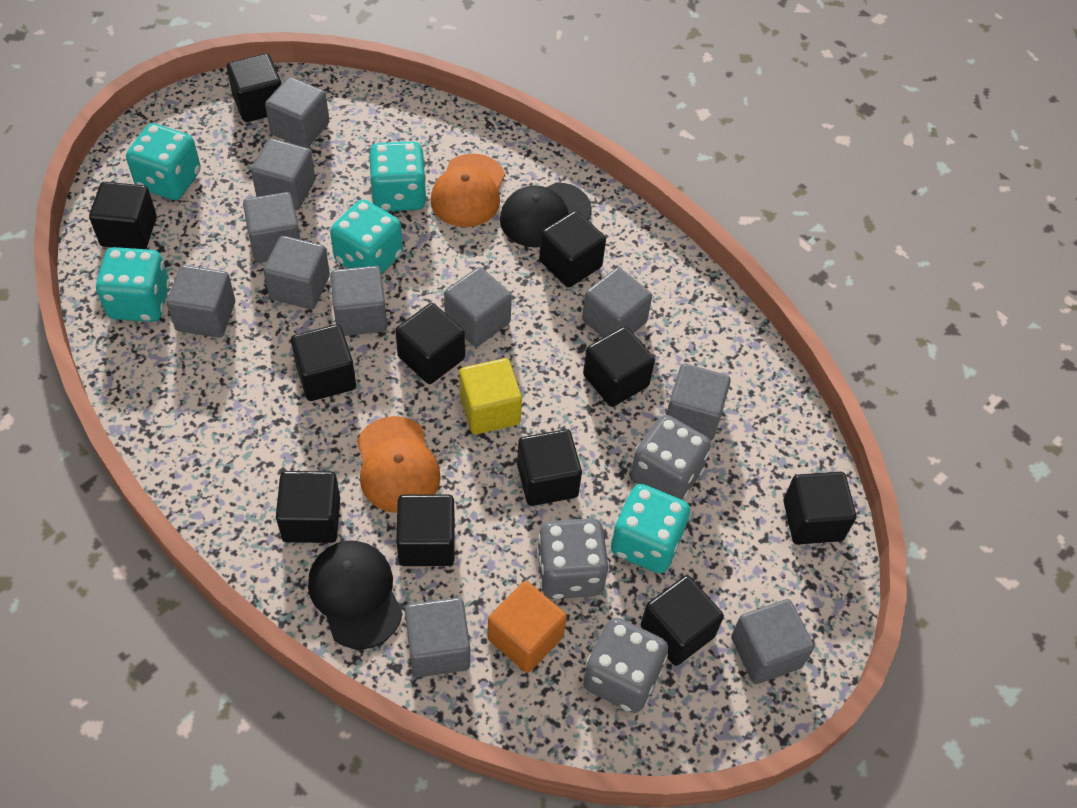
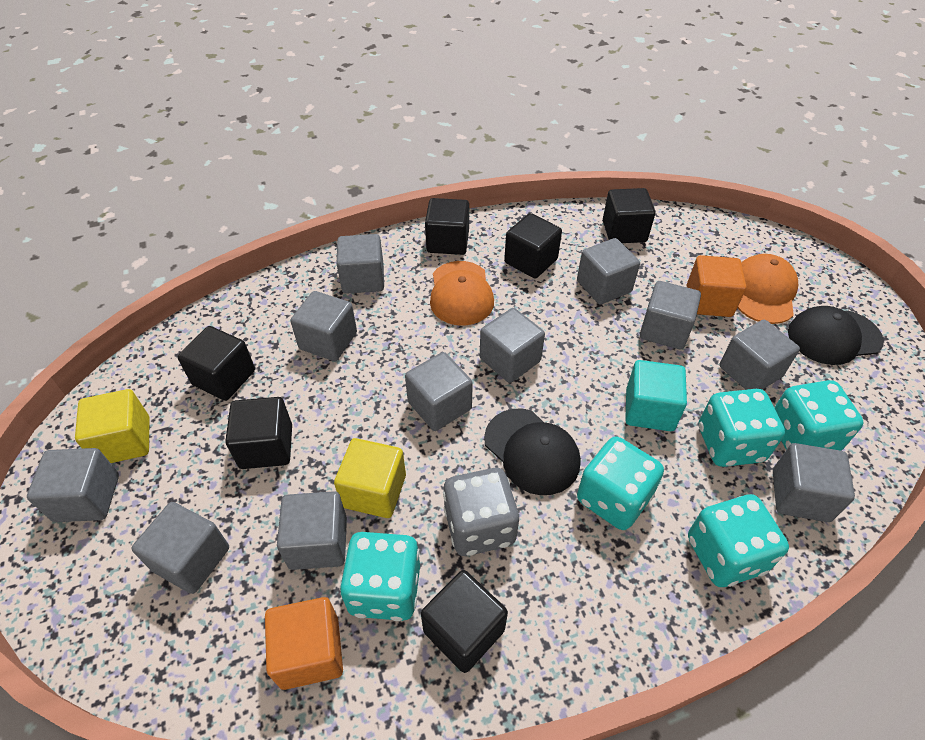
black cube: [89,182,157,249] [227,53,282,122] [276,471,340,543] [291,324,356,401] [395,303,465,384] [396,494,455,566] [517,429,582,506] [539,211,606,288] [583,326,655,407] [641,575,724,666] [783,472,856,545] = 11 -> [177,326,255,401] [225,397,292,469] [421,570,508,673] [425,198,469,255] [504,213,562,279] [603,188,655,243] = 6
grey dice: [537,518,609,599] [583,617,668,713] [631,415,711,500] = 3 -> [443,468,519,556] = 1
orange cube: [487,581,567,673] = 1 -> [265,597,343,690] [687,255,746,317] = 2
turquoise cube: none = 0 -> [625,360,687,431] = 1
yellow cube: [459,358,522,434] = 1 -> [75,389,150,463] [334,438,406,518] = 2

